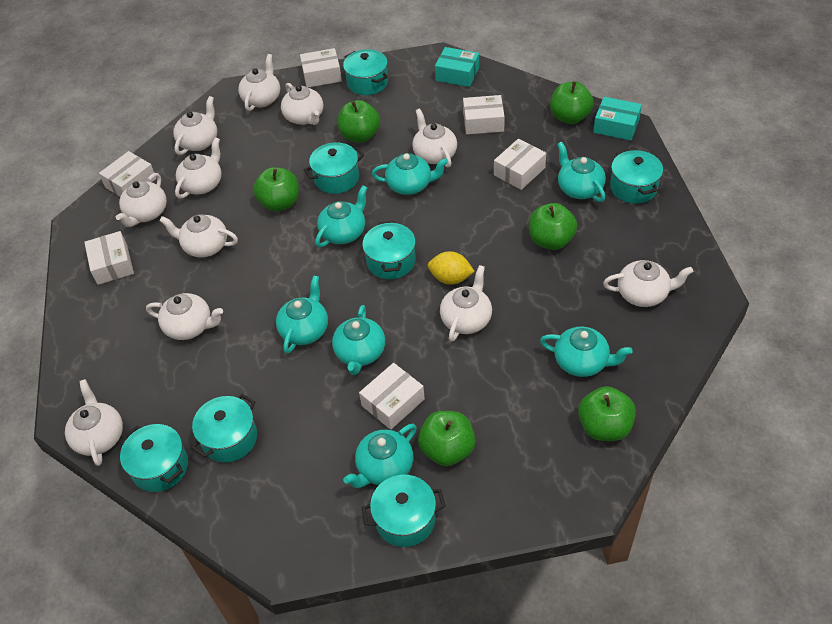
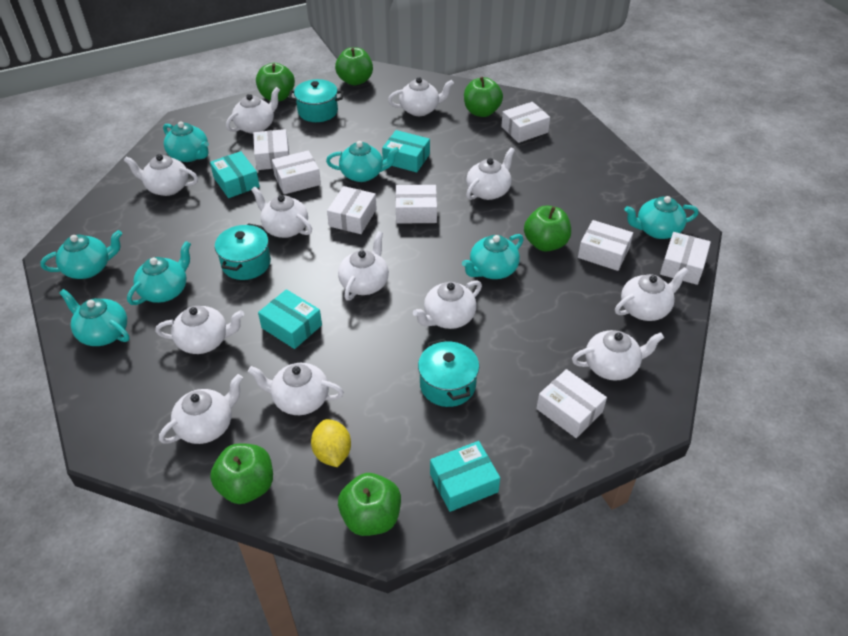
turquoise box: [435,47,479,87] [593,97,642,141] = 2 -> [210,151,260,198] [258,289,322,349] [382,130,430,172] [430,441,500,512] = 4
turquoise pot: [120,424,188,492] [191,394,257,463] [304,142,364,194] [343,49,388,95] [361,475,445,547] [362,221,416,279] [610,149,663,204] = 7 -> [215,223,271,280] [288,79,344,122] [418,339,479,407] = 3
white box: [84,231,134,285] [99,151,156,197] [300,48,342,88] [359,363,425,430] [463,95,505,135] [494,139,546,190] = 6 -> [253,129,289,170] [272,150,321,194] [327,186,377,234] [396,185,437,224] [501,102,550,143] [536,369,607,438] [578,220,633,271] [660,232,711,285] = 8
white teapot: [65,379,123,466] [116,173,167,227] [146,293,223,340] [159,214,238,258] [173,96,217,155] [175,137,222,199] [238,54,280,111] [281,83,323,125] [412,109,457,167] [440,265,492,342] [603,260,694,307] = 11 -> [124,154,198,196] [155,306,244,354] [159,374,243,444] [226,87,280,134] [248,363,344,415] [251,187,312,238] [338,231,389,301] [388,77,454,116] [413,280,482,329] [466,148,515,200] [572,330,664,381] [615,267,689,321] = 12

